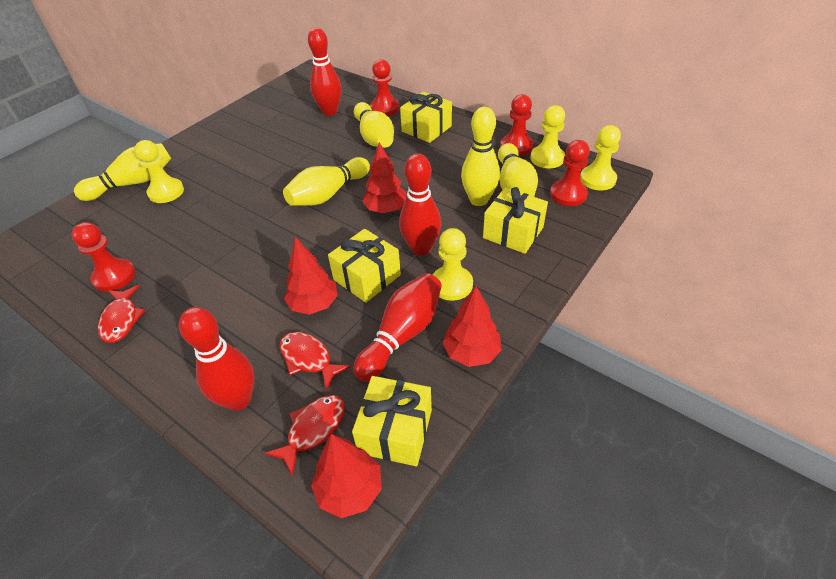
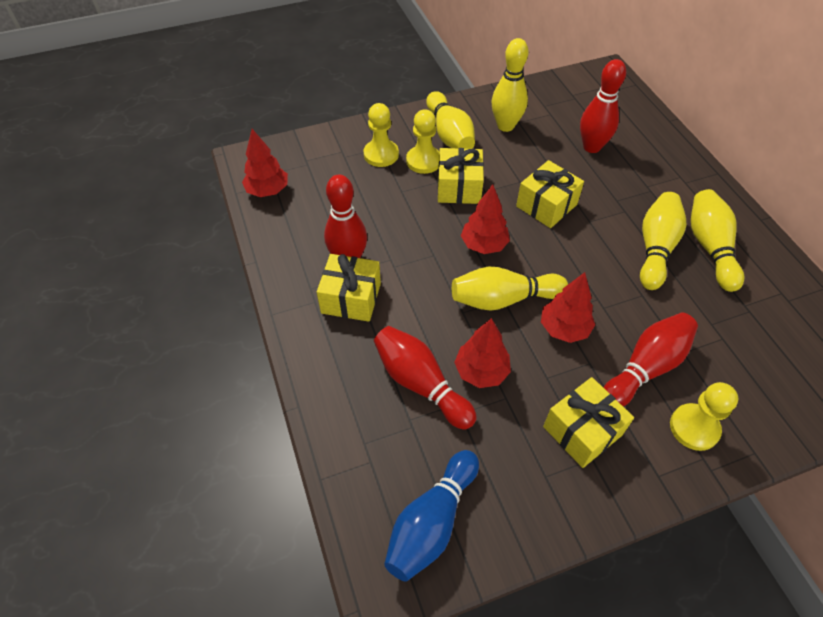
blue bowling pin: none = 0 -> [384,450,479,582] = 1
red fish: [98,285,145,343] [265,395,345,476] [279,332,351,390] = 3 -> none = 0
red pawn: [71,222,135,292] [370,59,400,116] [500,94,534,156] [550,140,590,206] = 4 -> none = 0
yellow pawn: [134,140,184,203] [433,228,473,301] [530,105,565,168] [580,125,621,190] = 4 -> [363,103,399,167] [406,109,440,174] [670,382,738,451] = 3

